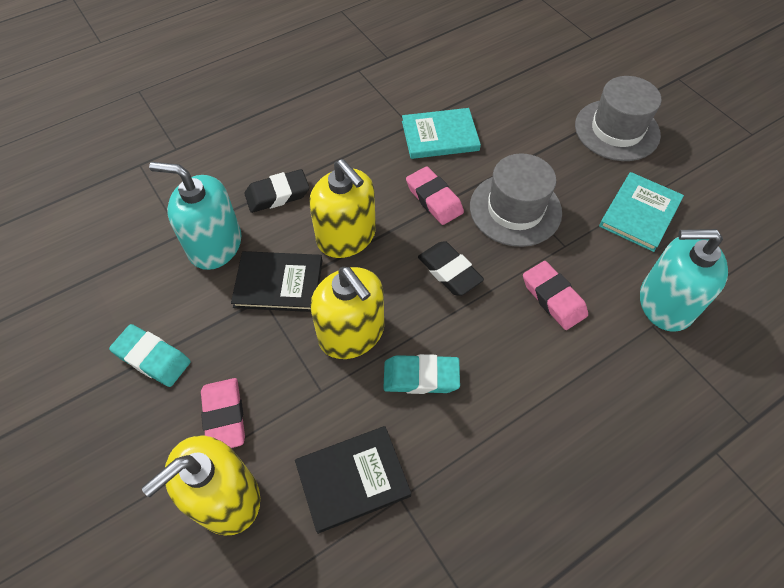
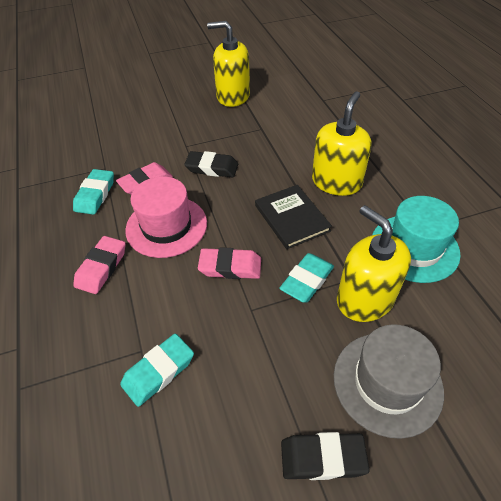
black book: [231,251,323,312] [295,426,412,534] = 2 -> [255,185,332,249] = 1
grey hat: [470,153,562,247] [575,76,661,161] = 2 -> [334,324,444,439] = 1
pink hat: none = 0 -> [125,176,207,258] = 1
turquoise book: [402,108,481,159] [599,172,684,252] = 2 -> none = 0
turquoise eraser: [109,324,191,387] [383,354,460,394] = 2 -> [73,169,114,215] [120,334,194,407] [279,253,334,303] = 3
turquoise hat: none = 0 -> [372,196,461,283] = 1
turquoise soap dispenser: [149,162,241,270] [640,229,728,332] = 2 -> none = 0

